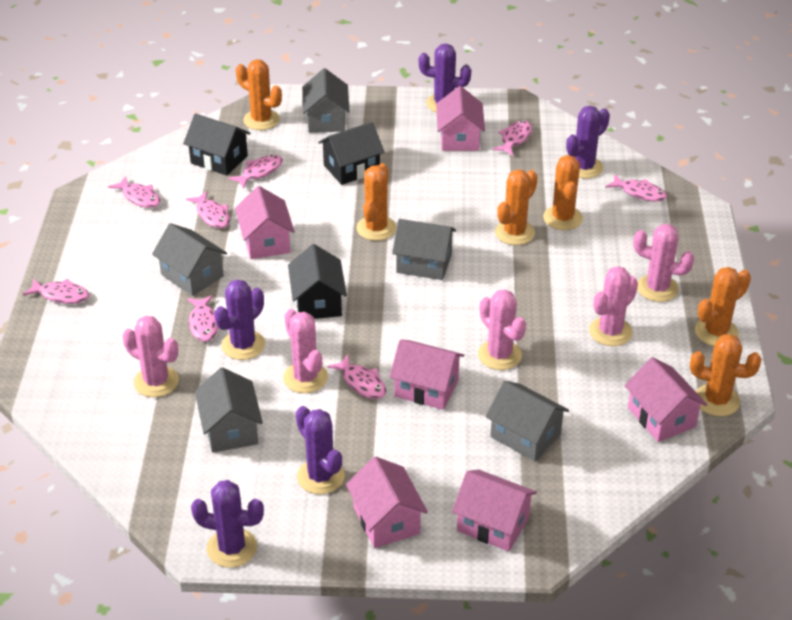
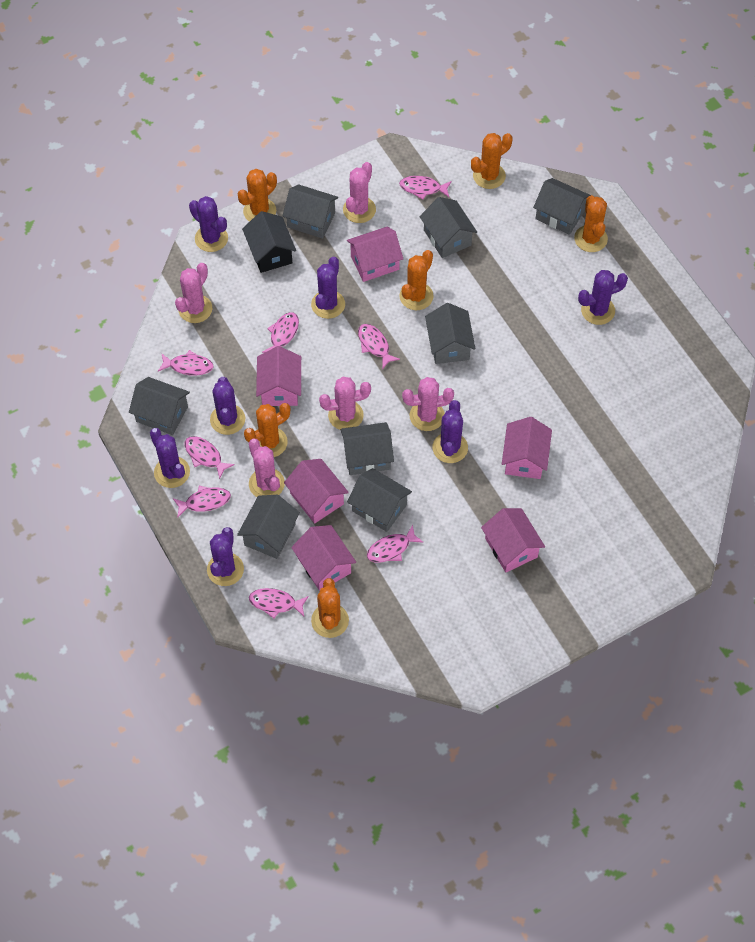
black house: [183,113,251,176] [288,244,347,319] [318,122,384,185] = 3 -> [242,211,296,273] = 1
grey house: [152,223,227,296] [195,367,263,453] [302,68,349,133] [392,219,456,280] [486,381,569,461] = 5 -> [129,377,190,435] [237,495,300,559] [282,184,338,239] [341,422,394,475] [347,468,412,532] [419,197,477,258] [425,303,475,364] [533,178,591,235] = 8
purple cactus: [191,480,264,568] [214,280,265,360] [296,406,345,494] [419,44,471,113] [566,106,610,179] = 5 -> [150,428,190,488] [189,196,228,252] [207,527,244,586] [210,377,245,435] [311,257,345,319] [433,400,468,463] [578,270,628,325] = 7

